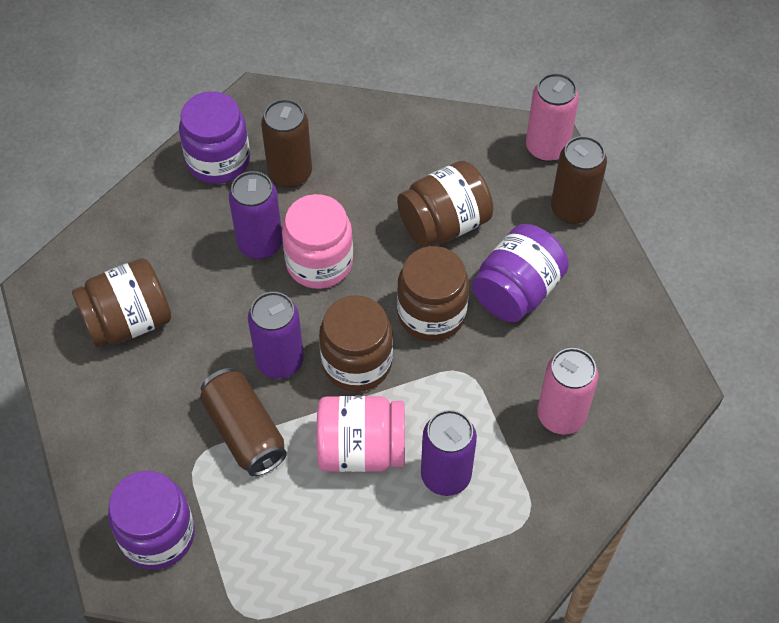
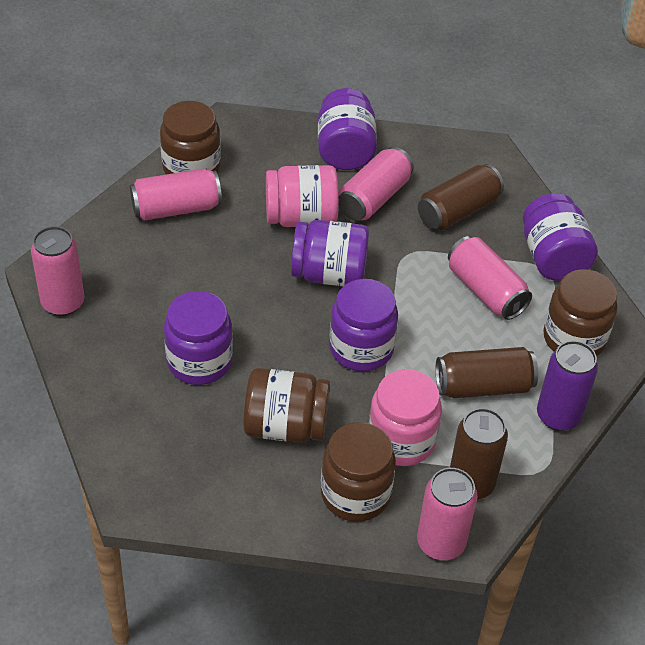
pink can: [526,73,579,162] [538,348,599,435] = 2 -> [31,226,85,316] [130,169,222,220] [339,147,414,221] [417,468,477,560] [448,236,532,320] = 5
purple can: [229,171,283,259] [248,292,304,379] [421,410,477,496] = 3 -> [537,341,598,431] = 1
purple jar: [108,471,195,570] [179,91,250,184] [472,224,569,322] = 3 -> [164,291,233,385] [291,220,369,286] [318,88,377,170] [329,279,398,372] [523,193,598,281] = 5

